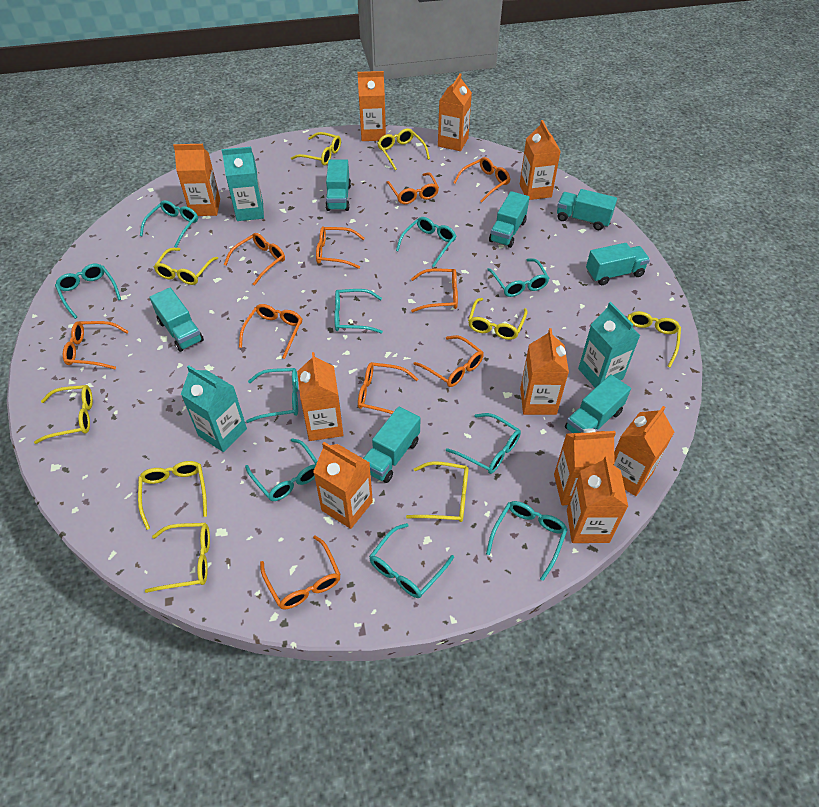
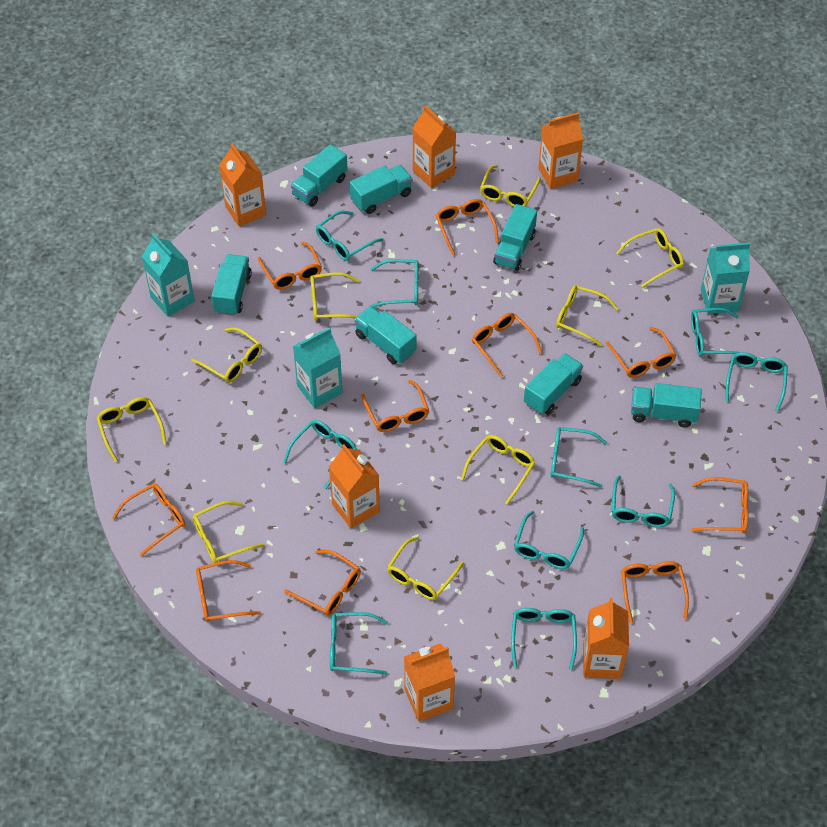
orange carton: [173,144,220,216] [297,352,343,441] [313,442,373,529] [358,71,386,141] [438,73,472,151] [520,120,561,200] [520,328,569,415] [554,429,616,505] [567,456,628,543] [614,406,674,496] = 10 -> [219,143,266,226] [329,444,380,528] [404,644,455,722] [413,105,456,188] [538,112,583,189] [583,598,629,679] = 6

